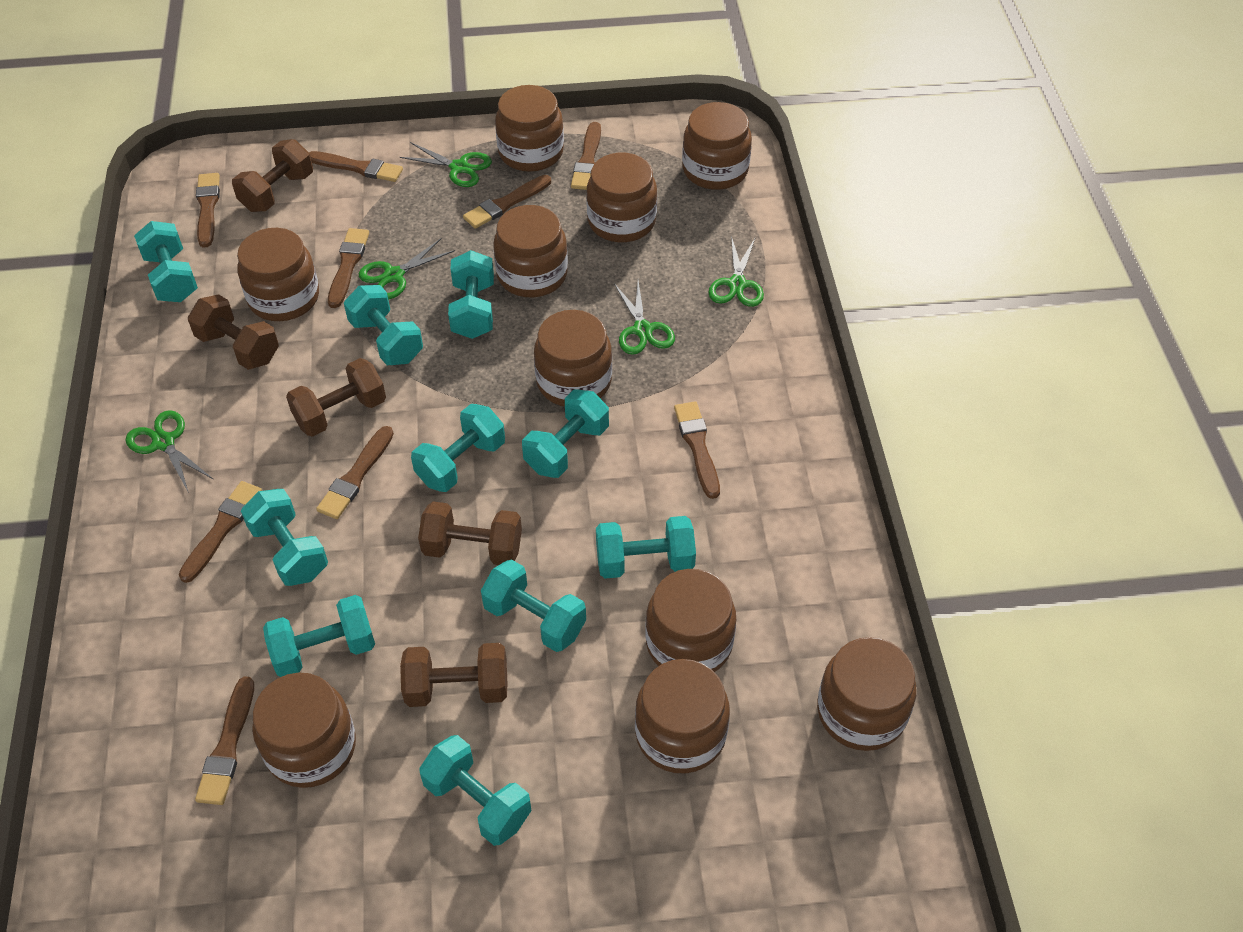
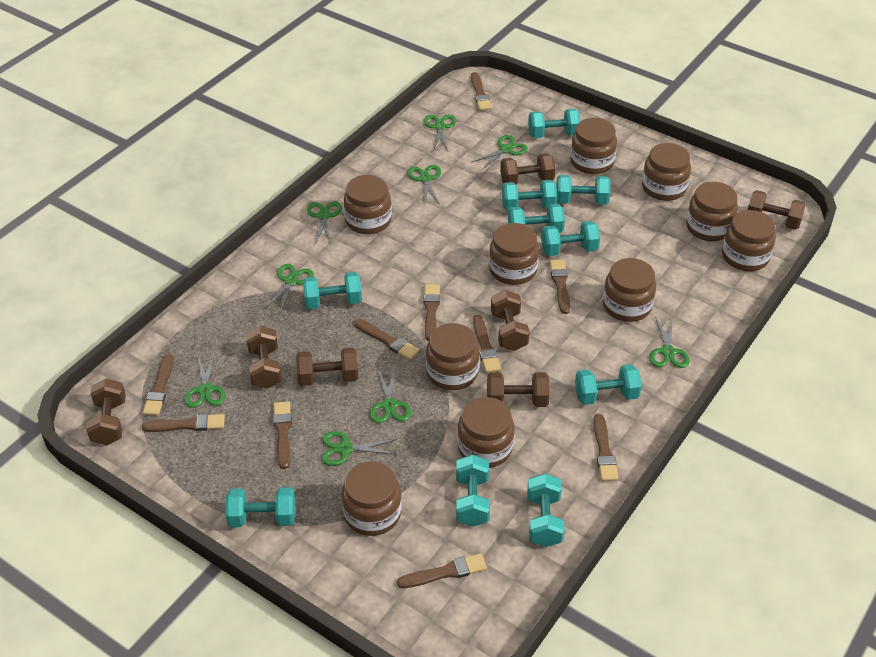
brown brush: [179,481,262,583] [195,676,254,805] [196,173,220,248] [309,151,403,182] [316,426,394,519] [328,228,369,308] [463,175,551,229] [571,122,601,190] [674,401,720,499] = 9 -> [142,414,225,432] [143,354,174,416] [273,401,292,469] [354,319,419,360] [397,554,487,588] [424,284,440,341] [471,72,492,111] [473,315,501,373] [550,260,570,314] [593,414,619,481] = 10
brown dumbbell: [188,294,279,370] [232,139,313,212] [286,358,386,437] [400,643,507,707] [418,502,522,565] = 5 -> [86,379,126,445] [246,326,282,389] [296,348,358,386] [487,372,550,407] [491,290,529,351] [500,153,556,185] [748,190,806,230] = 7
green scissors: [126,410,213,493] [359,238,455,300] [399,142,492,187] [614,281,675,355] [709,236,764,307] = 5 -> [184,352,226,408] [264,264,314,314] [307,202,342,244] [322,431,397,466] [370,368,411,423] [407,165,441,205] [424,115,456,151] [472,135,528,170] [649,316,690,368] = 9

